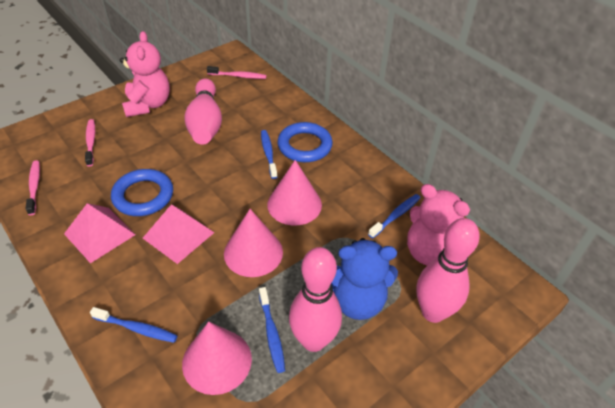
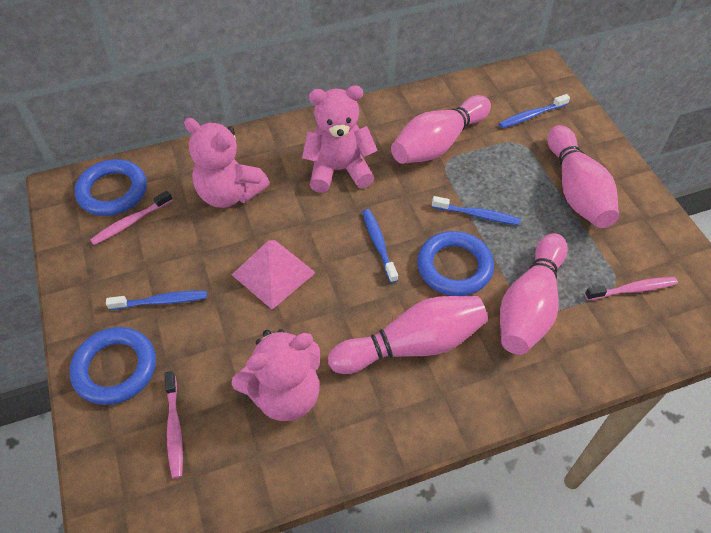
blue ring: [111,169,173,216] [277,122,333,162] = 2 -> [70,327,156,405] [74,159,147,216] [417,231,494,296] = 3
blue teddy bear: [331,238,398,320] = 1 -> none = 0
pink bowling pin: [184,78,222,145] [289,247,342,352] [416,218,480,323] = 3 -> [328,296,488,374] [391,95,491,164] [500,233,568,355] [547,125,619,228] = 4
pink cone: [182,322,252,395] [224,209,283,277] [267,160,322,226] = 3 -> none = 0
pink pyramid: [64,203,135,263] [143,204,215,264] = 2 -> [232,240,316,310] = 1
pink teddy bear: [120,31,170,117] [407,184,470,265] = 2 -> [184,118,270,208] [231,329,320,421] [302,85,378,193] = 3

